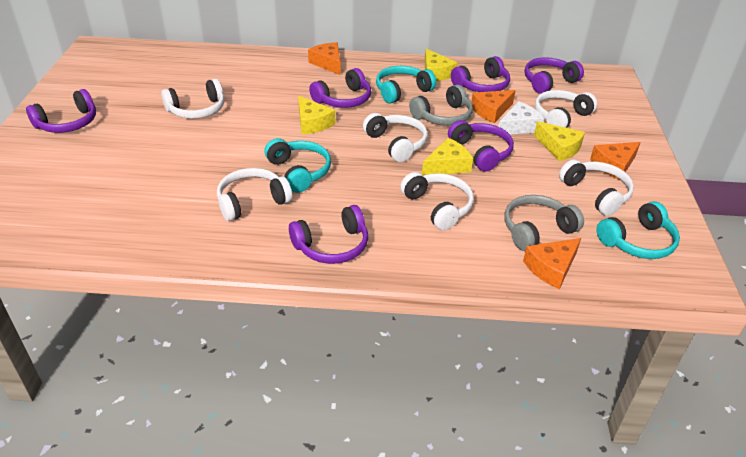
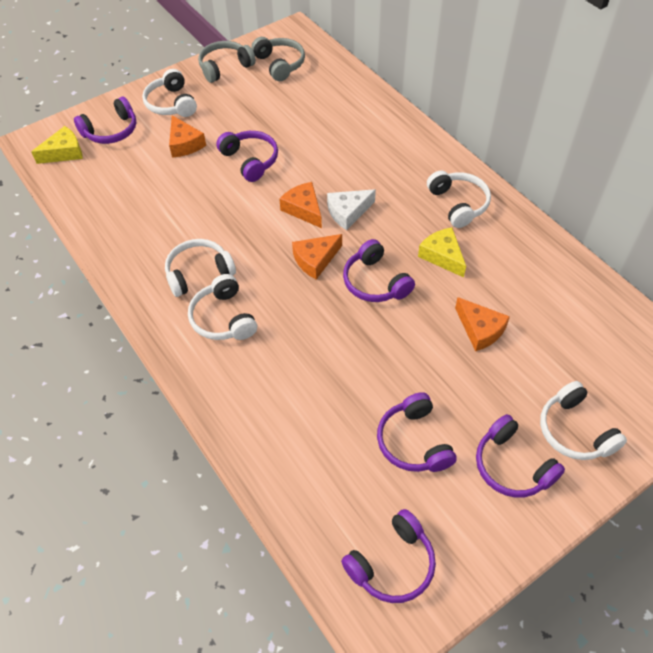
turquoise headphones: [265,138,331,193] [376,66,436,104] [597,201,680,259] = 3 -> none = 0
white headphones: [161,79,225,119] [217,168,292,221] [363,113,428,162] [400,172,474,230] [535,90,598,128] [559,159,634,216] = 6 -> [142,69,197,117] [165,239,236,297] [188,274,257,340] [427,170,491,228] [540,381,627,460] = 5
yellow cheese: [298,96,335,134] [422,138,473,175] [424,49,457,81] [534,121,585,161] = 4 -> [31,126,83,164] [418,227,466,277] = 2

